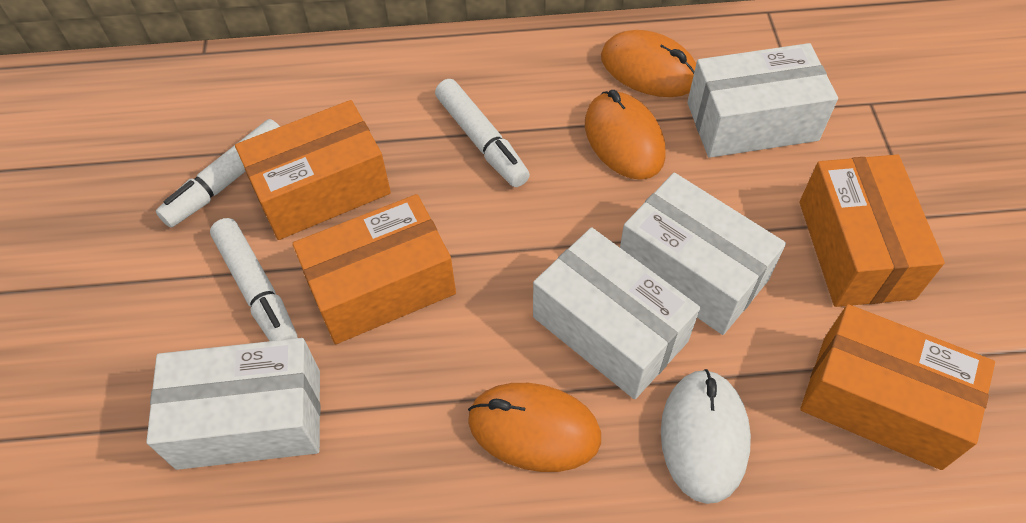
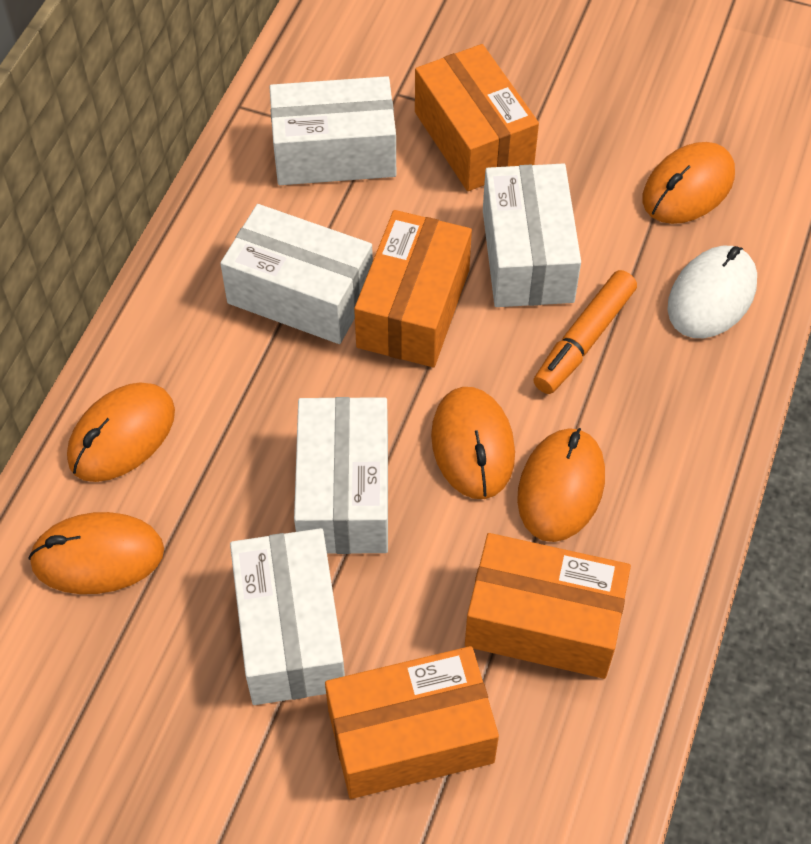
orange marker: none = 0 -> [533,270,637,394] = 1
orange mouse: [468,383,601,472] [585,90,666,180] [601,30,696,97] = 3 -> [28,512,164,594] [67,383,175,482] [431,387,515,499] [517,428,605,542] [642,142,735,224] = 5
white box: [146,338,320,470] [533,227,700,399] [620,173,786,335] [687,43,838,158] = 4 -> [220,204,373,344] [230,528,345,705] [270,76,396,185] [294,397,388,554] [483,163,581,307] = 5
white marker: [156,119,280,228] [210,218,298,341] [435,79,530,187] = 3 -> none = 0

